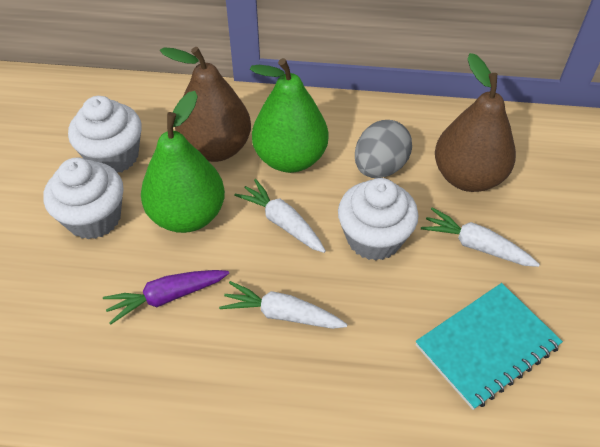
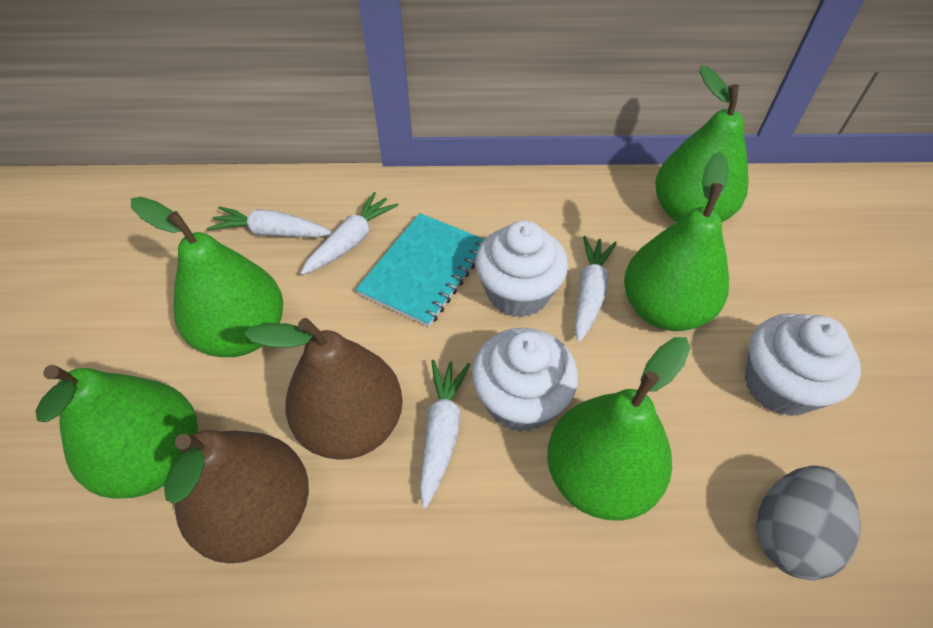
green pear: [141,91,225,233] [250,58,328,173] = 2 -> [36,365,198,498] [131,197,283,357] [547,337,690,521] [624,152,729,331] [655,65,749,222] = 5
purple carrot: [103,270,229,325] = 1 -> none = 0
white carrot: [219,281,348,329] [234,179,326,253] [421,208,540,267] = 3 -> [207,206,332,237] [300,192,399,275] [419,359,470,508] [574,236,617,342] = 4

